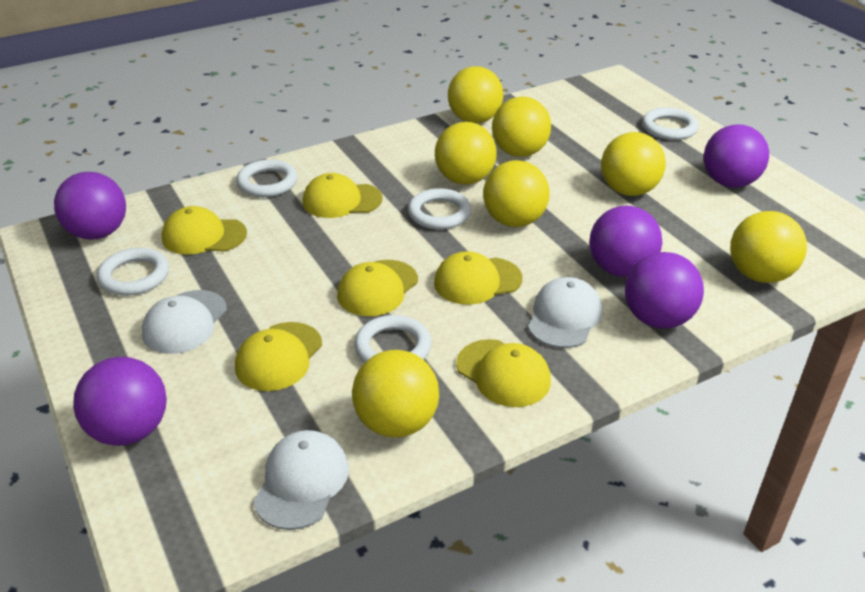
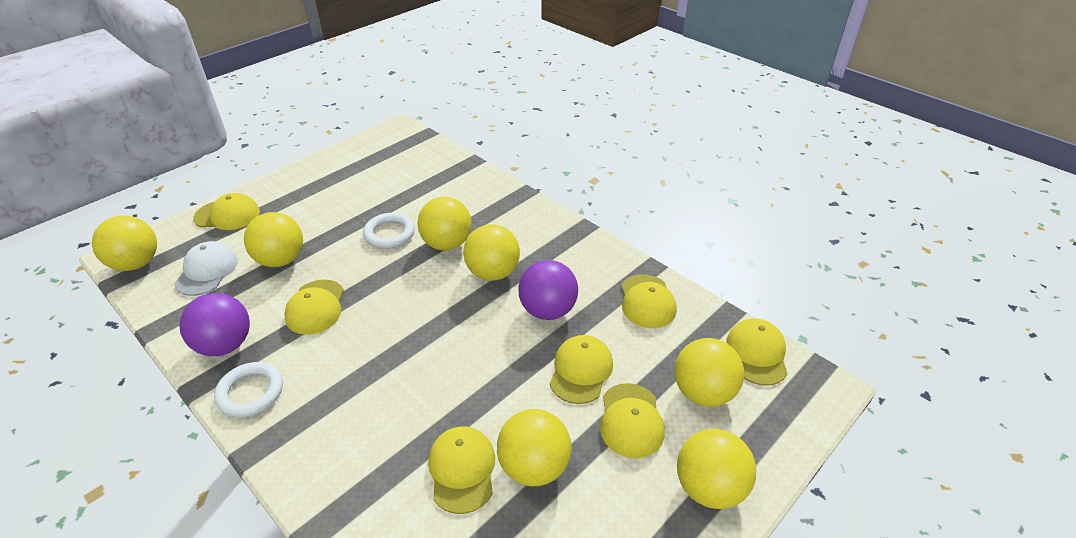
purple ball: [54,172,126,240] [73,357,167,446] [590,206,662,277] [625,252,704,329] [704,124,769,188] = 5 -> [179,293,250,356] [518,260,578,320] = 2
white cap: [142,290,227,354] [253,430,349,530] [528,277,602,348] = 3 -> [174,241,238,296] = 1
white ring: [97,248,169,296] [236,159,297,197] [354,315,431,363] [408,188,472,230] [642,107,699,140] = 5 -> [214,362,283,417] [363,213,415,249] = 2
yellow cap: [162,206,247,255] [235,322,322,391] [303,173,383,218] [337,260,418,316] [434,251,522,305] [456,339,551,407] = 6 -> [193,193,260,230] [284,280,344,334] [428,427,495,514] [550,335,613,404] [600,383,665,458] [621,274,677,328] [726,318,787,386] = 7

